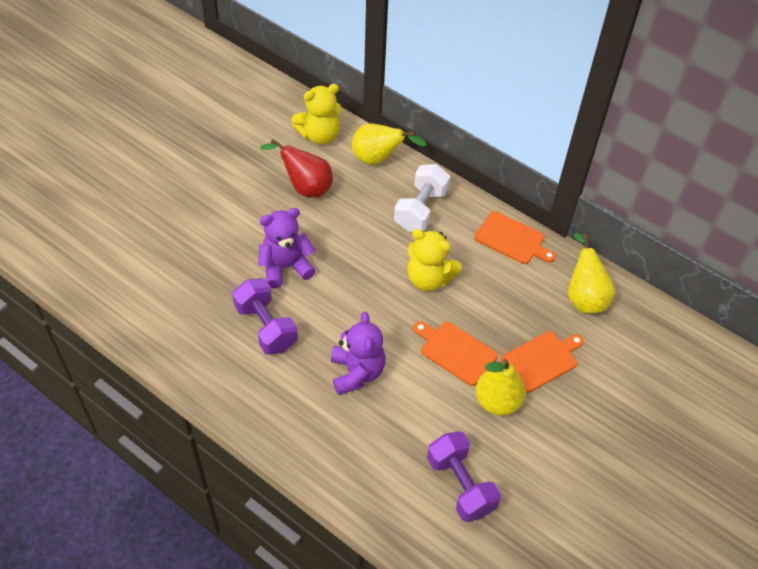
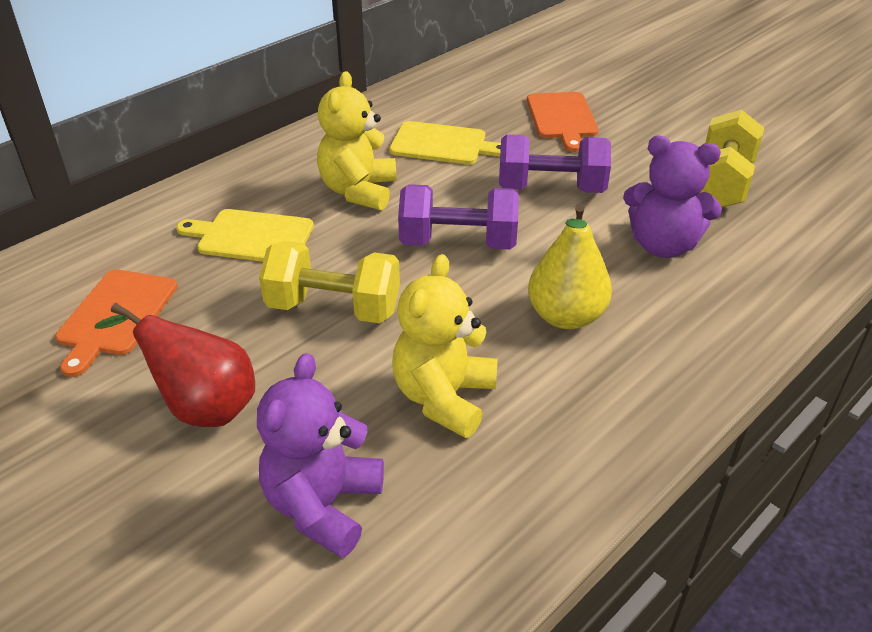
orange cutting board: [413,321,498,386] [474,211,556,264] [500,331,584,393] = 3 -> [55,269,178,377] [527,92,599,152] = 2
white dumbbell: [394,164,450,231] = 1 -> none = 0
yellow cutting board: none = 0 -> [176,209,314,262] [389,121,501,165] = 2
yellow dumbbell: none = 0 -> [259,241,400,323] [699,110,764,207] = 2
yellow pear: [352,123,427,165] [476,359,526,416] [568,233,615,314] = 3 -> [528,204,612,329] = 1

